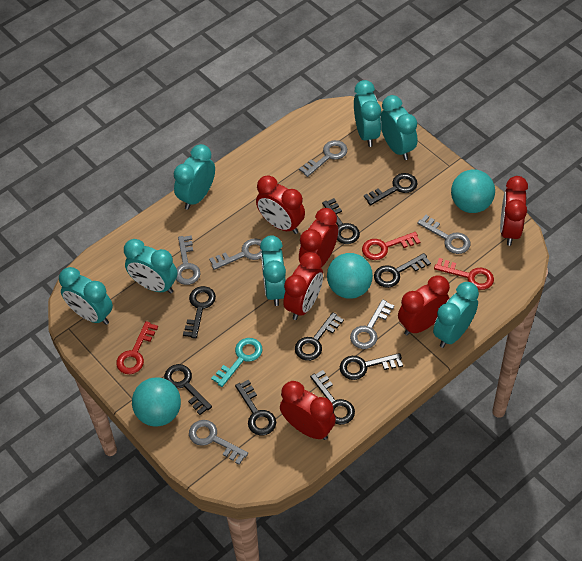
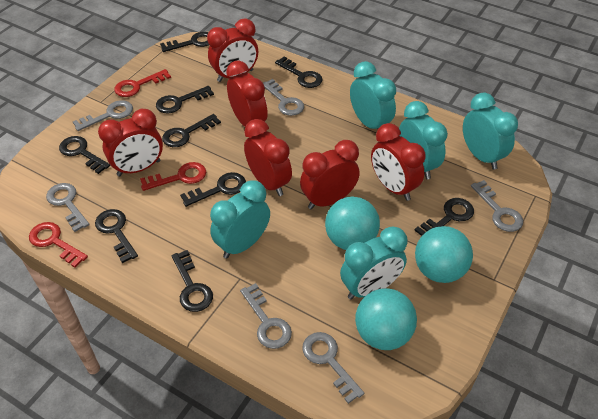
turquoise clock: [59,267,113,325] [124,239,177,294] [174,144,215,210] [260,235,286,306] [354,80,381,147] [381,95,418,160] [433,282,479,348] = 7 -> [210,180,270,259] [340,226,408,300] [350,61,396,129] [399,101,448,179] [463,93,518,170] = 5
turquoise key: [211,338,262,387] = 1 -> none = 0

